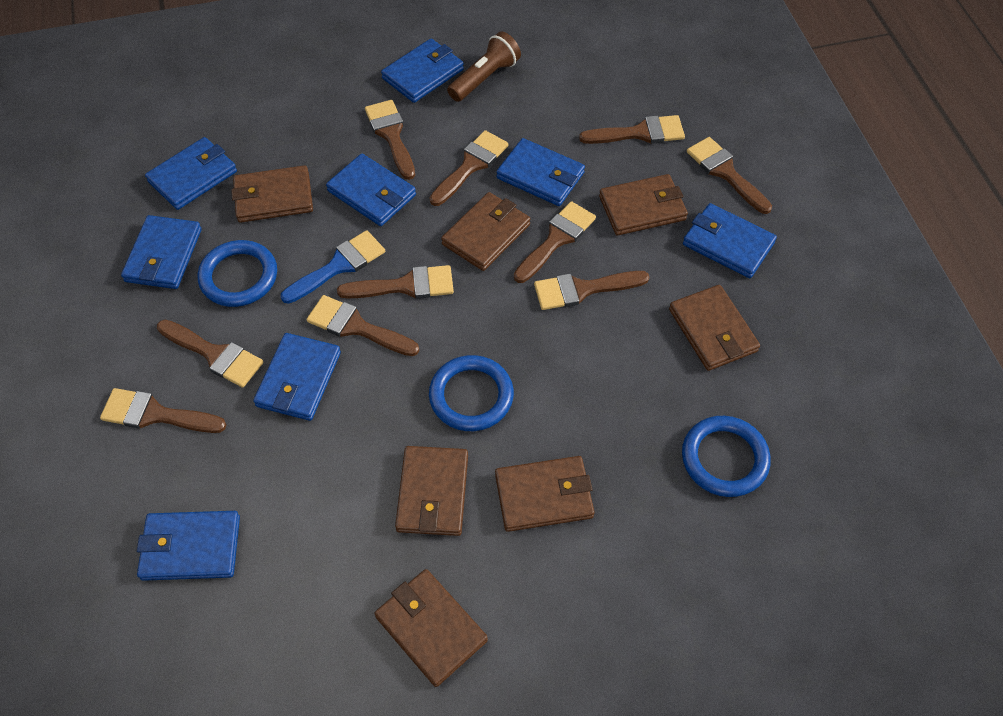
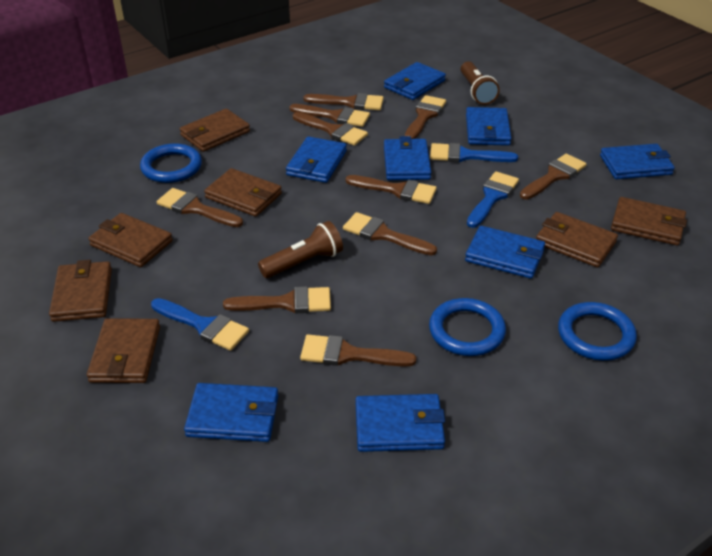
blue brush: [281,230,385,304] = 1 -> [151,298,249,351] [430,143,518,162] [467,171,519,228] = 3
brown flashlight: [447,31,521,102] = 1 -> [258,221,343,278] [461,61,500,105] = 2

